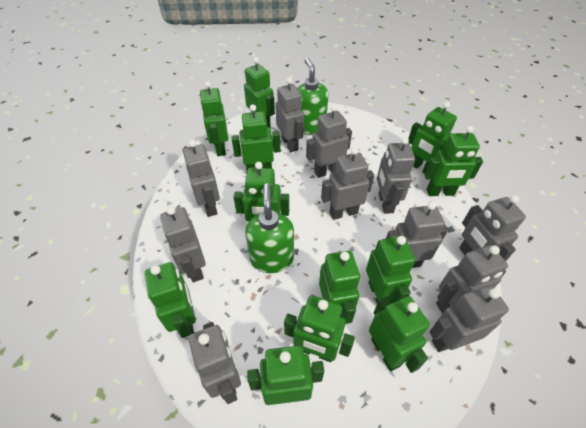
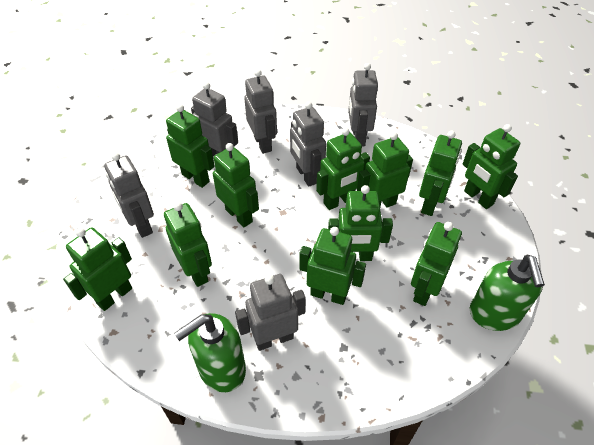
green robot: [145,262,196,338] [200,81,228,156] [232,104,280,170] [233,162,289,221] [244,57,275,128] [247,346,324,405] [284,296,355,362] [319,251,360,324] [366,236,416,303] [369,296,430,373] [408,102,457,174] [425,126,483,196] = 12 -> [63,227,132,311] [164,202,212,287] [166,104,215,188] [213,143,259,227] [299,227,366,305] [316,128,370,210] [328,185,393,261] [357,132,413,208] [411,222,462,306] [419,131,462,216] [462,124,520,209] = 11
grey robot: [160,206,206,282] [183,140,220,217] [188,322,241,404] [275,78,304,152] [306,105,352,178] [321,147,374,220] [377,137,415,214] [386,202,448,268] [429,285,509,352] [436,245,508,313] [459,195,526,261] = 11 -> [104,152,154,238] [191,82,238,156] [235,274,306,351] [244,69,277,154] [290,102,326,187] [348,63,378,146] = 6

